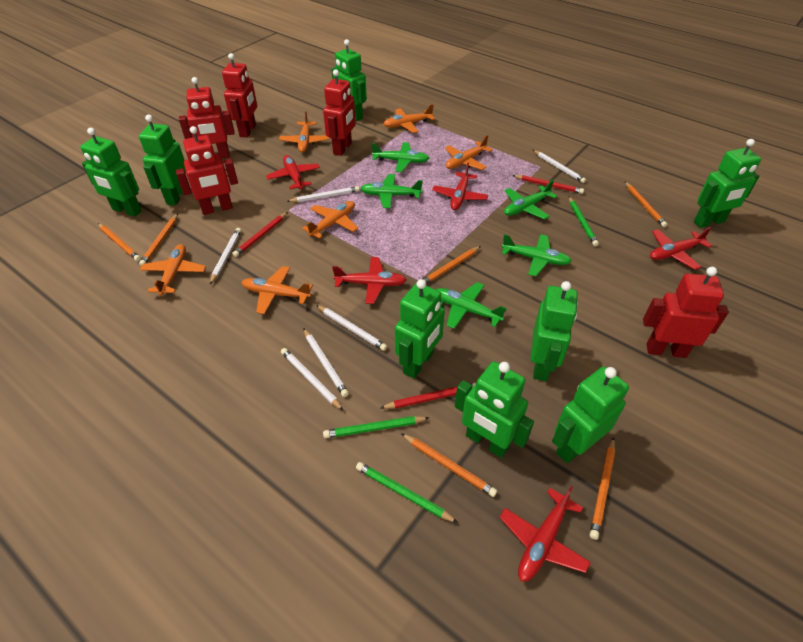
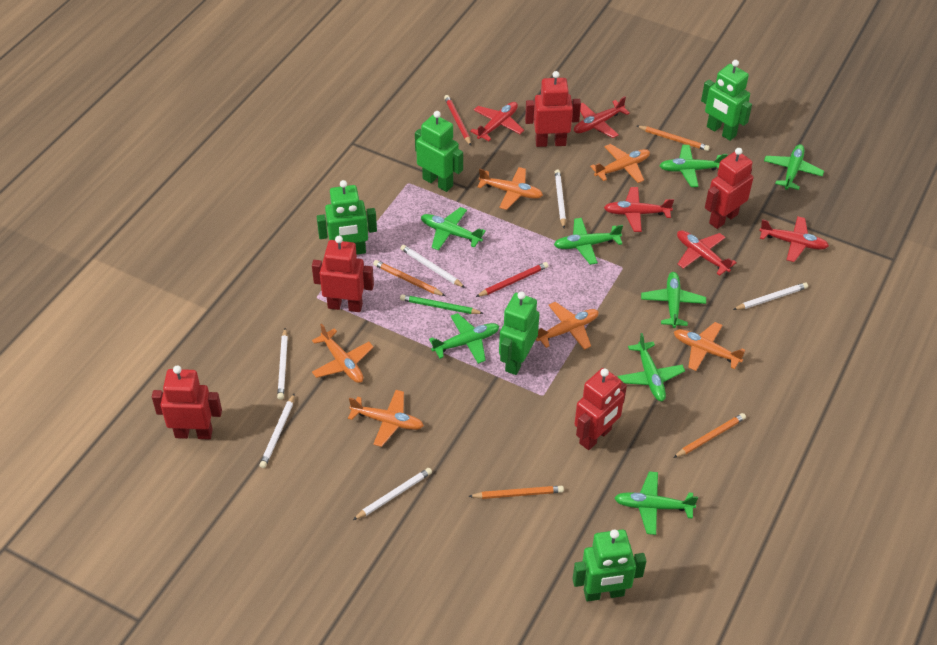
green pencil: [323,416,429,438] [356,462,458,523] [569,197,599,246] = 3 -> [400,294,484,314] = 1
green plane: [360,174,423,208] [371,142,429,172] [436,282,507,329] [502,234,572,276] [504,180,558,220] = 5 -> [421,207,486,251] [429,313,499,364] [554,218,623,265] [614,471,698,535] [618,333,685,401] [641,272,706,328] [659,145,727,187] [764,144,824,190] = 8
green robot: [80,128,142,217] [139,115,186,206] [332,39,367,121] [395,279,445,379] [455,361,534,458] [530,281,578,381] [552,366,629,463] [694,139,761,228] = 8 -> [317,180,377,255] [415,111,463,192] [499,291,539,375] [573,529,646,602] [701,60,752,141] = 5
orange pencil: [98,223,141,261] [139,214,178,266] [401,433,497,497] [423,246,481,284] [590,437,615,540] [625,182,667,227] = 6 -> [373,260,445,296] [468,486,564,499] [637,126,710,151] [673,413,746,458] = 4
red pencil: [232,212,288,257] [381,382,477,409] [512,175,584,194] = 3 -> [444,95,471,146] [476,262,548,297] = 2

